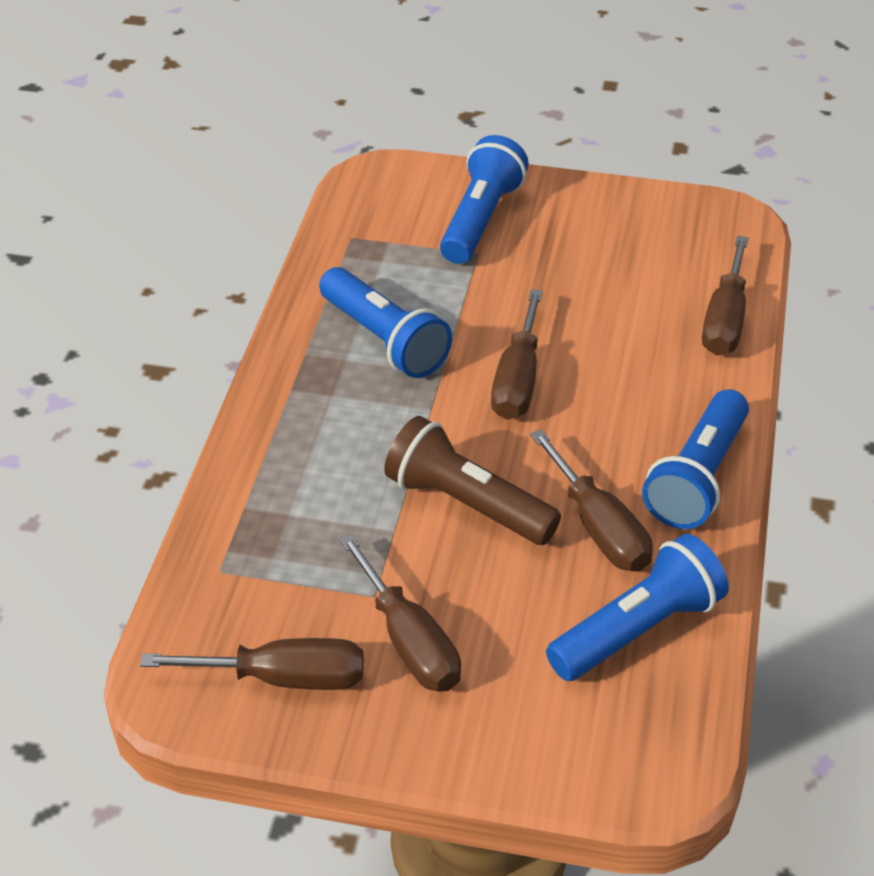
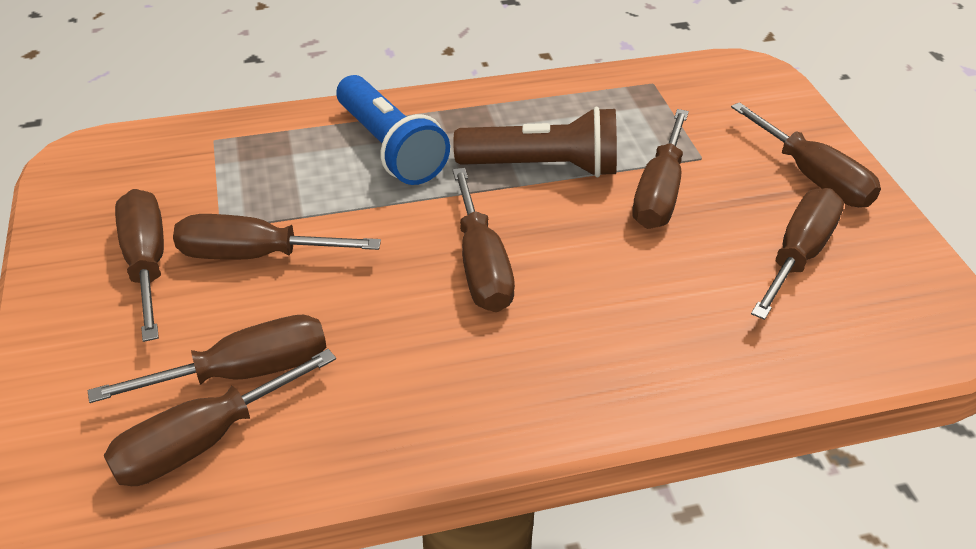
blue flashlight: [319,267,452,378] [440,135,529,264] [546,534,729,681] [642,389,749,529] = 4 -> [336,75,450,185] = 1
brown screwdriver: [140,638,364,690] [339,534,461,692] [491,289,543,420] [530,429,653,572] [702,236,749,356] = 5 -> [88,315,326,403] [104,349,336,486] [115,189,164,342] [173,214,381,260] [453,168,515,312] [632,109,689,229] [731,102,881,207] [751,188,844,320] = 8

